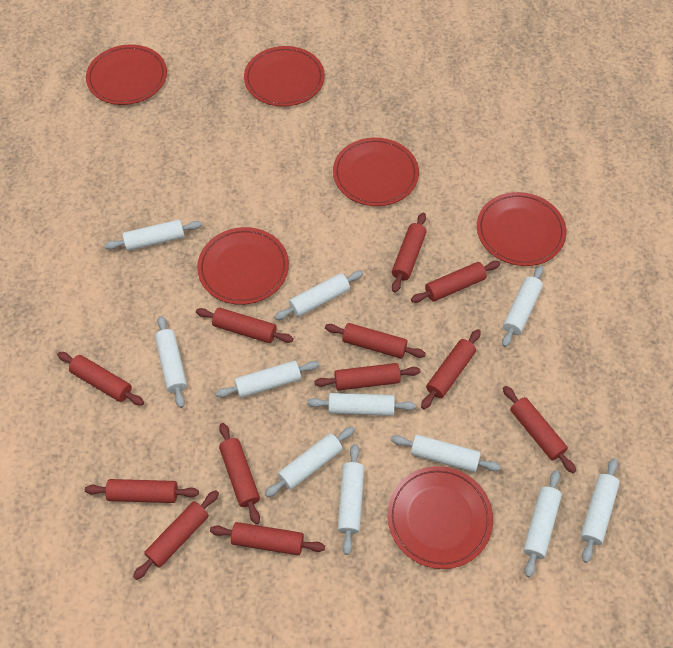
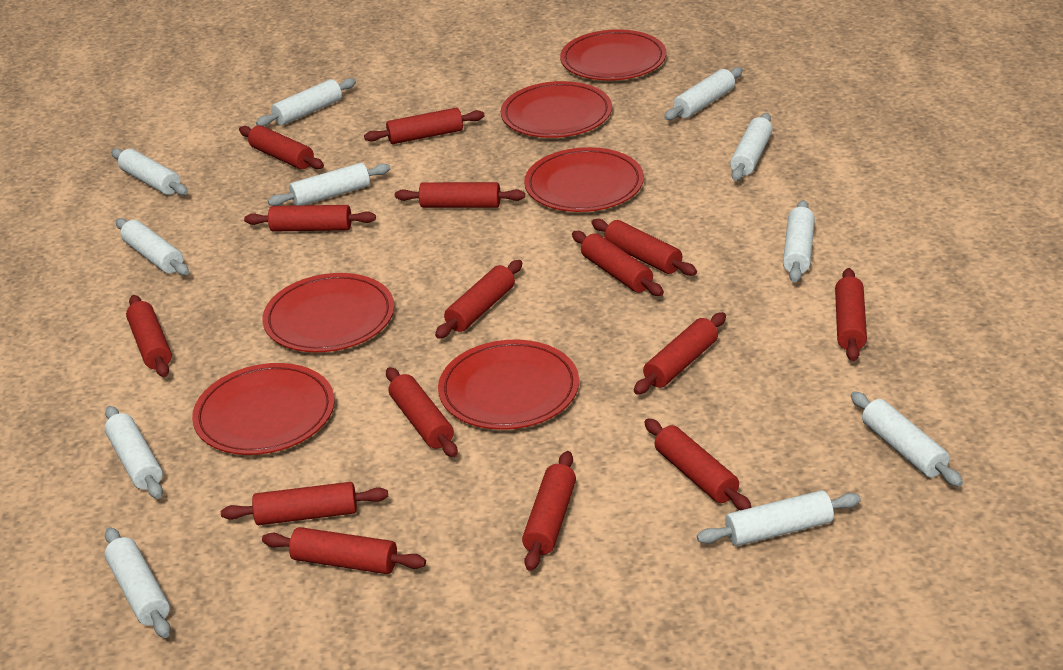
red rolling pin: [57,352,144,406] [85,479,199,503] [133,490,219,580] [196,307,294,343] [210,522,325,555] [219,423,260,524] [314,363,420,391] [325,323,426,359] [392,212,427,292] [411,261,500,303] [421,329,481,409] [503,386,576,473] = 12 -> [126,295,172,377] [221,482,388,525] [239,125,324,169] [244,205,376,232] [262,527,426,574] [364,108,484,144] [386,367,458,457] [395,182,525,208] [435,260,522,339] [522,451,576,571] [572,231,664,296] [591,219,697,276] [634,312,726,395] [644,419,752,510] [835,268,867,361] = 15

